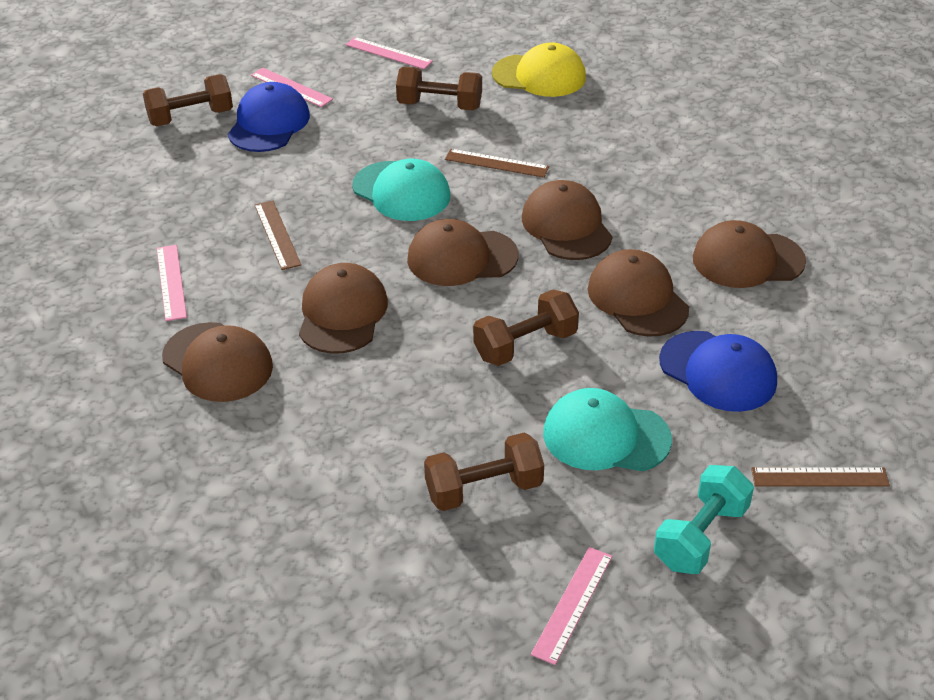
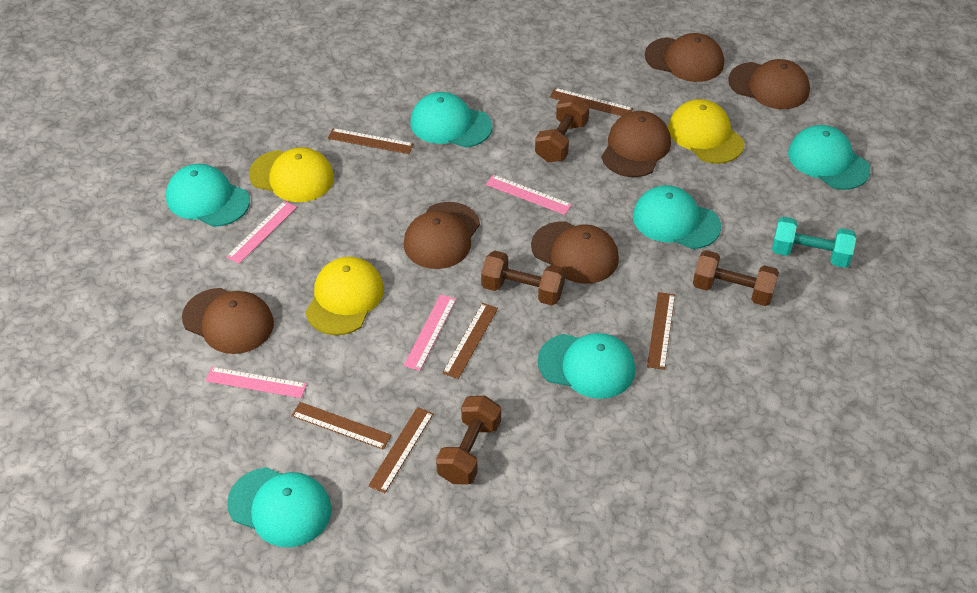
blue cap: [227,82,310,152] [659,331,777,412] = 2 -> none = 0
brown ruler: [255,200,301,270] [445,149,549,178] [751,467,890,487] = 3 -> [291,402,392,450] [328,128,414,154] [368,407,434,493] [442,303,498,379] [550,88,633,116] [647,292,675,370] = 6
turquoise cap: [352,159,450,221] [543,388,672,471] = 2 -> [166,164,250,227] [227,467,332,547] [410,92,492,148] [537,333,635,399] [633,185,721,249] [788,125,870,190] = 6
yellow cap: [492,42,586,97] = 1 -> [249,147,334,202] [305,257,384,335] [668,99,745,164] = 3

